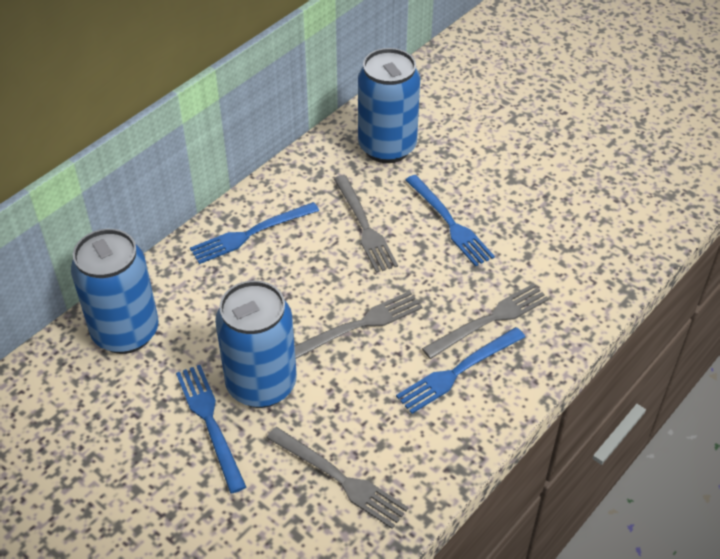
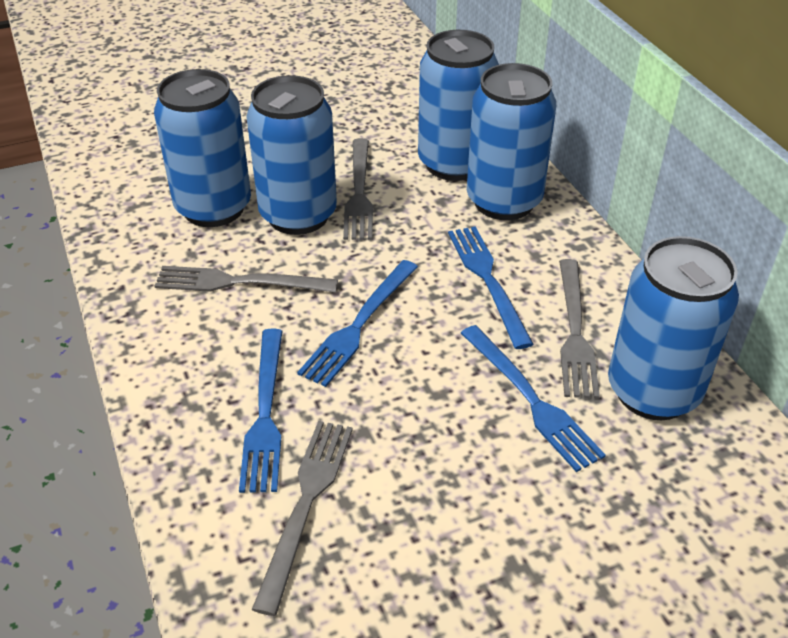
blue can: [71,229,159,354] [215,280,297,408] [358,48,420,163] = 3 -> [154,69,251,227] [246,75,337,235] [418,30,499,181] [467,63,556,220] [608,236,739,420] = 5

